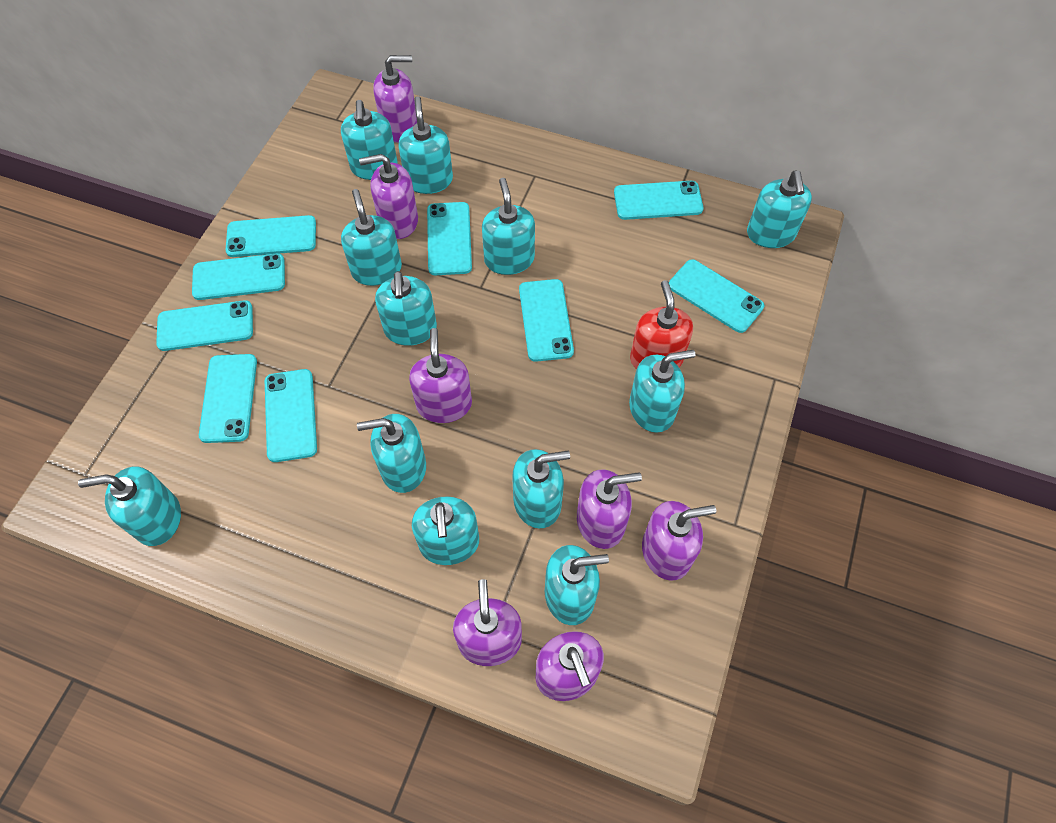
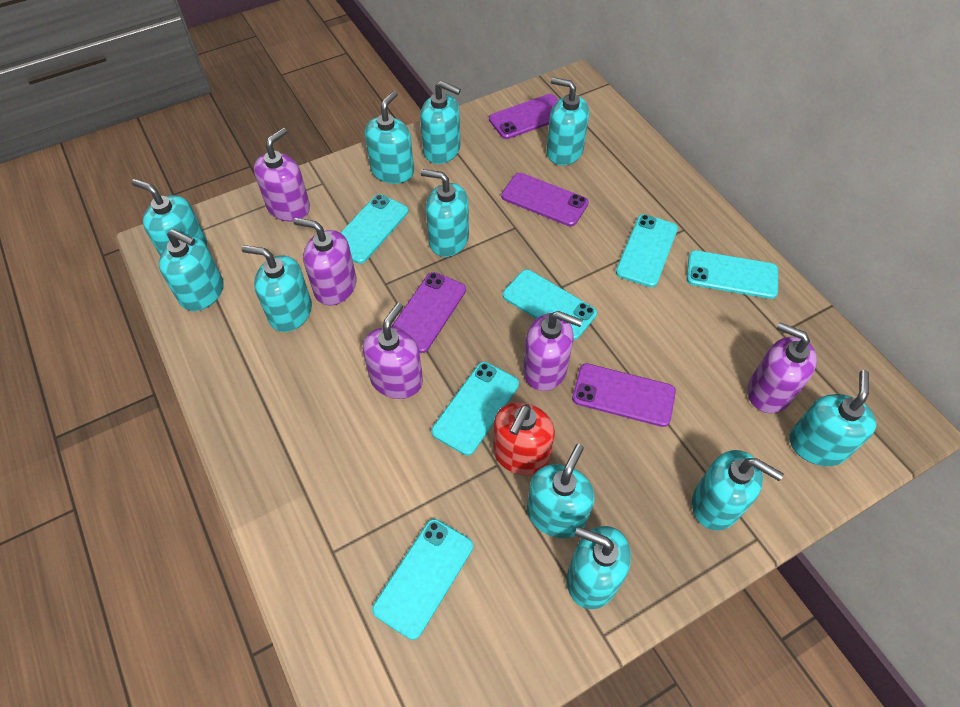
purple phone: none = 0 -> [391,272,466,353] [489,94,558,139] [501,173,589,226] [572,363,676,427] = 4
purple soap dispenser: [359,154,418,239] [374,55,417,143] [409,328,472,423] [453,579,522,666] [536,631,604,701] [577,469,642,549] [642,501,716,581] = 7 -> [254,128,310,222] [293,218,357,306] [362,303,423,399] [523,311,583,391] [747,322,817,413] = 5
turquoise phone: [156,300,253,351] [192,253,285,300] [199,354,257,443] [226,215,316,257] [265,369,317,462] [427,202,472,275] [519,279,574,362] [614,181,703,220] [669,259,764,333] = 9 -> [341,194,408,264] [372,519,473,640] [431,362,519,456] [503,269,597,340] [616,214,678,287] [687,250,778,299] = 6
turquoise soap dispenser: [78,466,181,546] [341,100,398,180] [341,189,402,286] [357,414,426,493] [375,271,437,346] [398,96,453,194] [412,496,479,565] [482,178,535,275] [512,449,570,528] [545,545,609,625] [629,350,695,433] [747,171,812,248] = 12 -> [132,179,207,256] [159,229,224,311] [242,245,312,332] [365,91,414,184] [420,81,461,164] [421,169,469,257] [527,444,595,538] [546,77,589,166] [567,526,631,609] [692,450,784,531] [789,370,877,466] = 11

